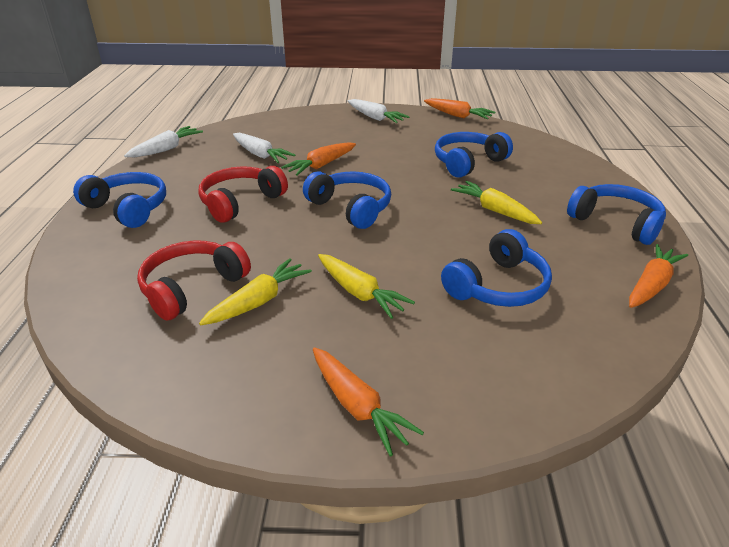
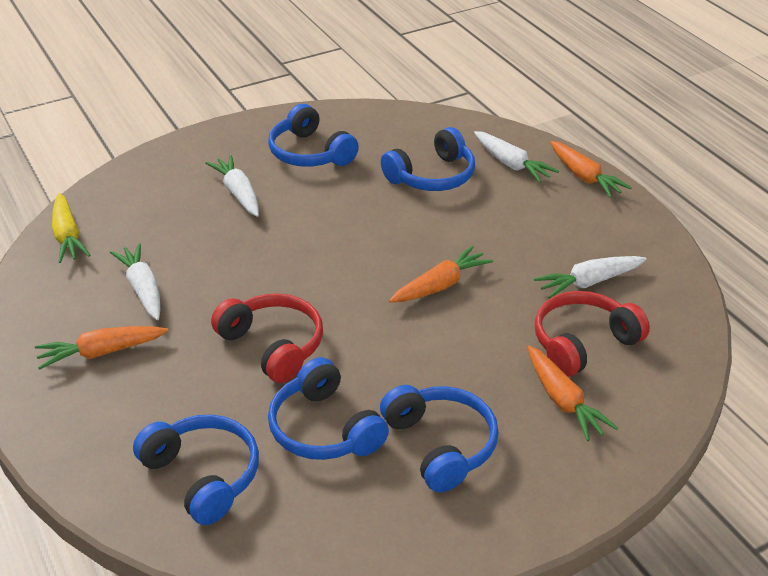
white carrot: [124,126,203,157] [233,133,295,163] [348,99,410,123] = 3 -> [110,243,160,320] [205,155,259,217] [474,131,559,183] [534,256,647,299] = 4
yellow carrot: [199,258,312,325] [318,254,415,319] [451,181,542,224] = 3 -> [52,193,91,263] = 1

